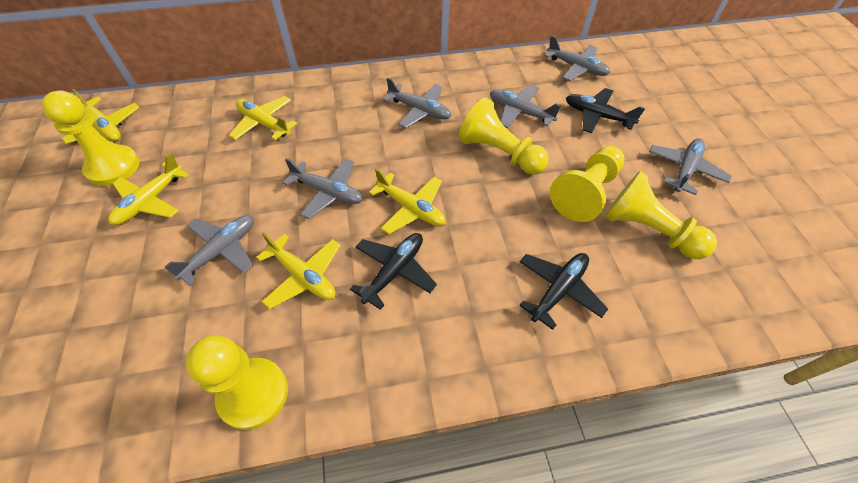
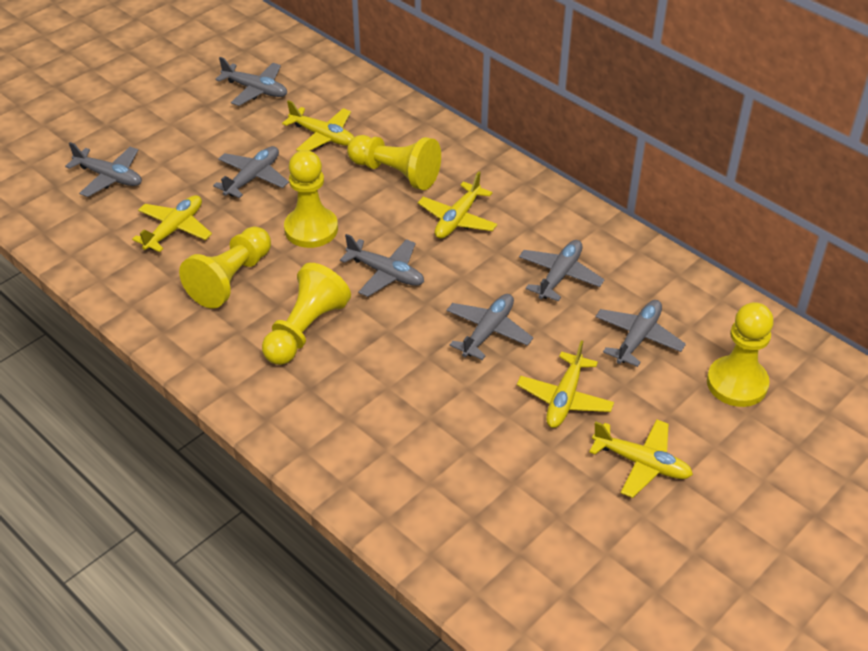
black plane: [350,233,437,310] [519,253,608,330] [566,88,645,133] = 3 -> none = 0
grey plane: [164,215,254,286] [283,158,362,219] [383,77,451,128] [490,85,561,128] [545,35,610,81] [649,138,732,195] = 6 -> [65,142,142,197] [213,146,289,198] [215,57,287,106] [340,234,424,297] [447,294,533,360] [519,240,605,302] [595,300,686,367] = 7

